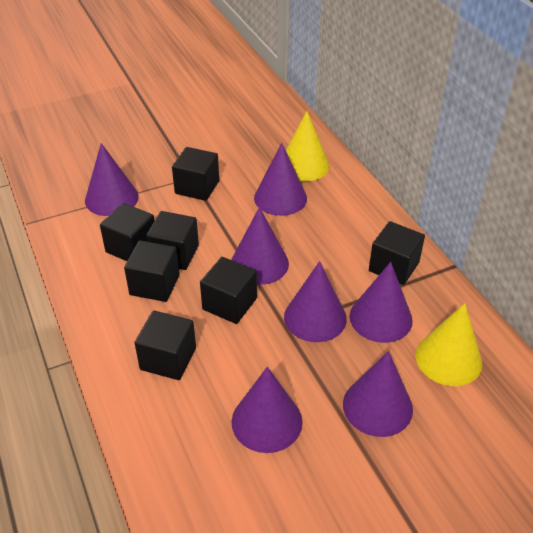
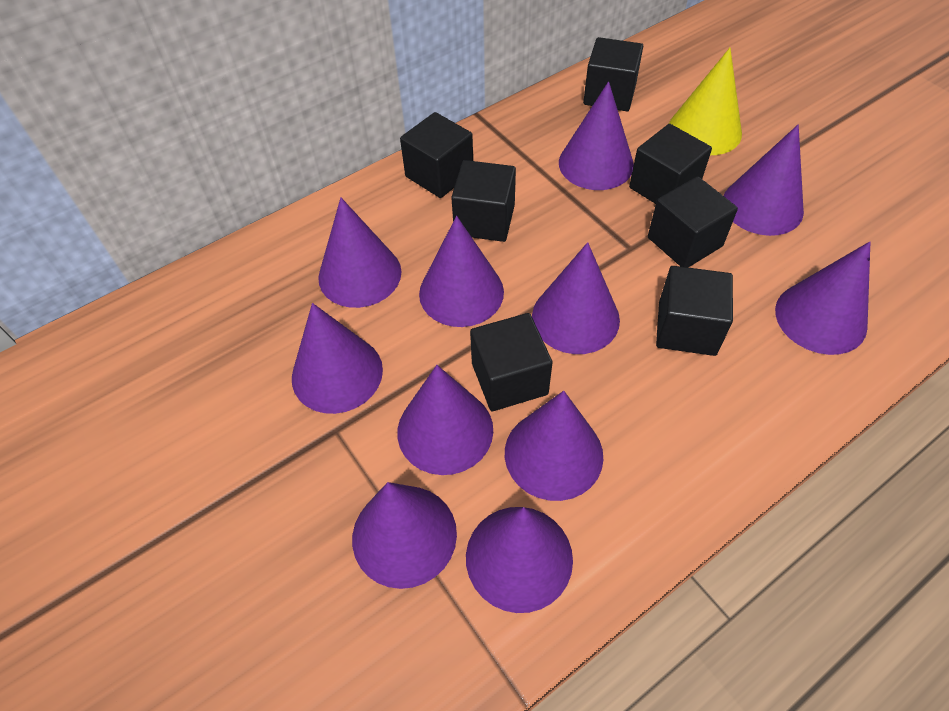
purple cone: [85,143,139,216] [231,207,289,285] [231,367,303,453] [254,143,307,216] [284,261,347,342] [343,351,413,437] [350,262,413,343] = 7 -> [292,303,383,414] [318,198,401,308] [352,482,457,589] [397,365,493,475] [419,216,504,327] [466,507,573,613] [505,391,603,501] [532,242,620,354] [559,81,634,190] [724,124,804,236] [775,242,870,355] = 11
yellow cone: [286,111,330,181] [415,303,482,386] = 2 -> [669,48,742,155] = 1

